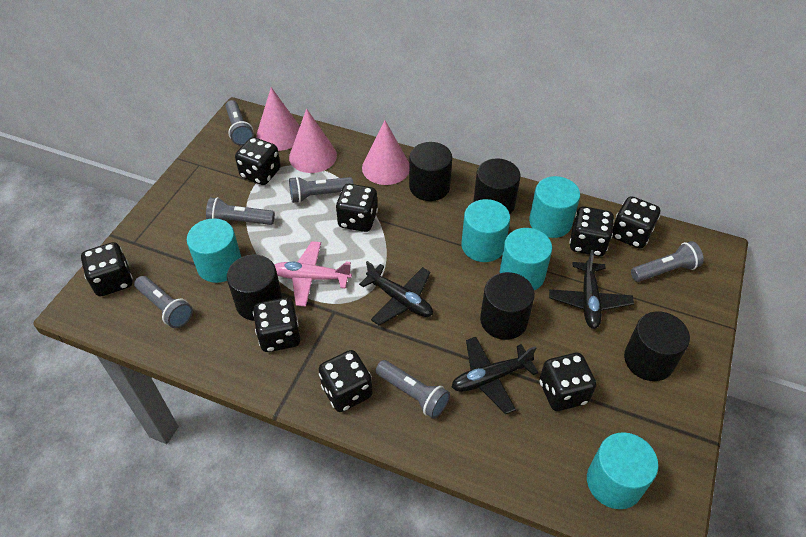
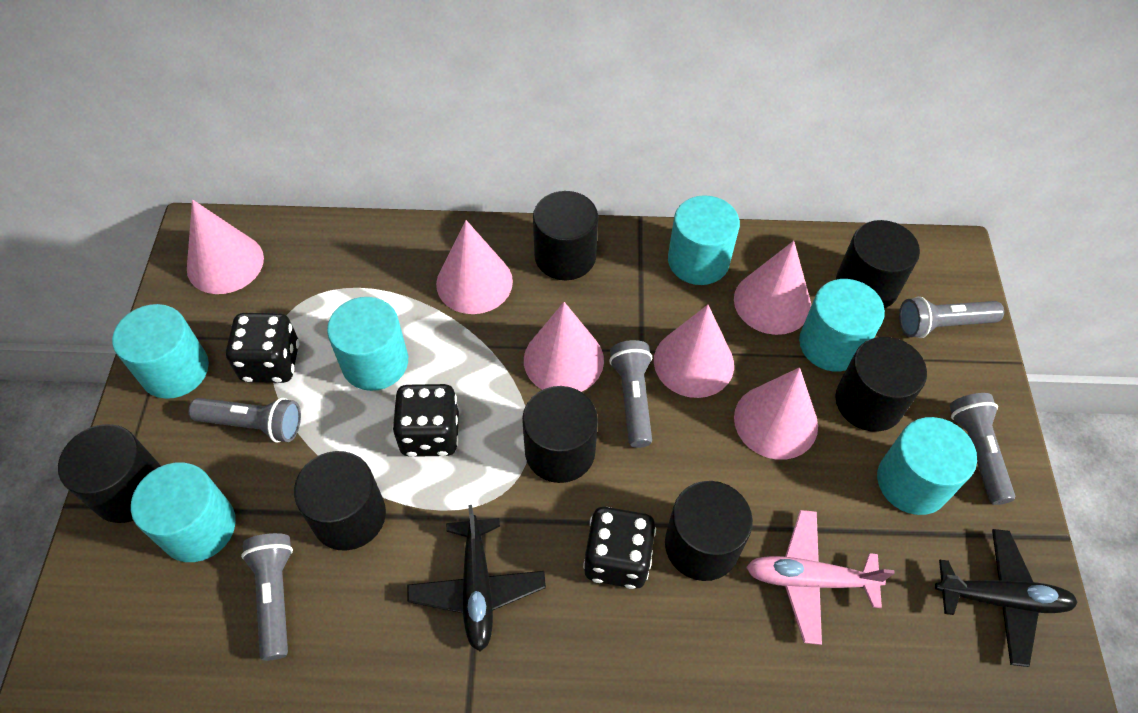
black cylinder: [227,254,282,321] [409,142,452,201] [473,158,520,214] [480,272,535,340] [624,311,690,381] = 5 -> [58,424,161,523] [294,451,386,551] [522,386,598,483] [533,191,598,280] [665,481,753,581] [835,337,927,432] [836,220,920,309] = 7
black dice: [81,242,133,296] [235,137,281,185] [253,297,301,352] [319,350,373,412] [336,184,378,232] [539,353,596,411] [569,206,614,256] [612,196,660,249] = 8 -> [226,313,299,383] [392,384,459,457] [583,507,656,589] = 3
black plane: [359,261,433,325] [452,337,539,414] [549,250,634,329] = 3 -> [407,505,546,651] [935,529,1078,667] = 2
grey flashlight: [134,276,193,328] [206,197,275,225] [225,100,254,145] [289,176,354,203] [376,360,450,419] [631,241,704,282] = 6 -> [189,398,301,443] [241,533,293,661] [609,340,652,448] [899,296,1004,338] [950,393,1015,505] = 5
pink cone: [256,87,300,151] [289,109,337,173] [362,121,409,185] = 3 -> [187,200,264,294] [436,220,513,314] [524,302,604,392] [654,305,734,398] [734,241,811,335] [734,367,818,460] = 6
turquoise cylinder: [187,218,241,283] [461,199,510,262] [500,228,552,290] [529,176,580,238] [587,432,658,509] = 5 -> [112,304,209,399] [131,463,236,562] [327,297,408,391] [668,195,740,285] [799,279,885,372] [877,417,977,515] = 6

